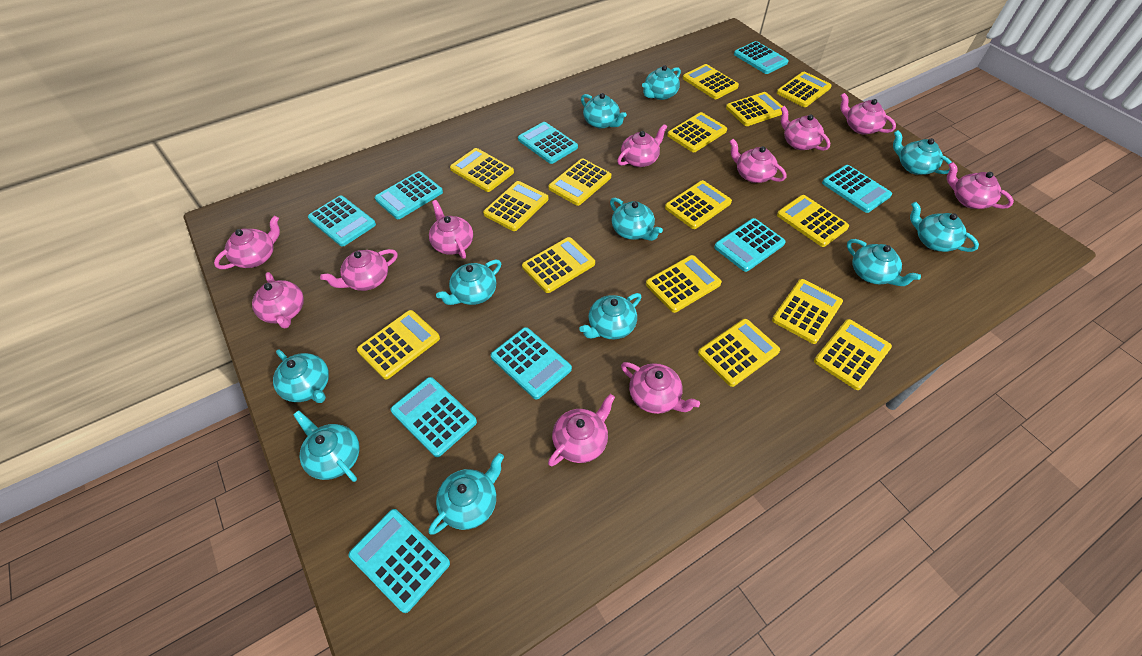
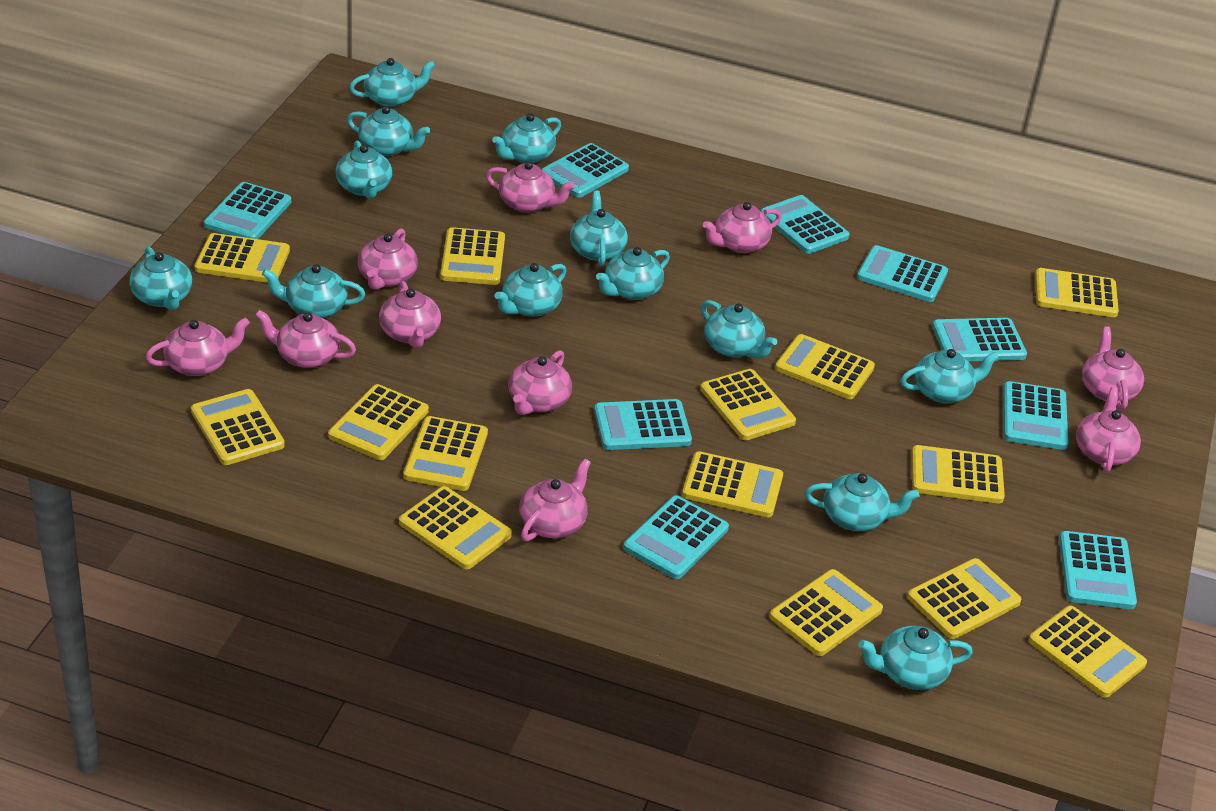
pink teapot: [214,216,280,269] [252,272,304,328] [320,249,398,291] [429,200,473,259] [548,394,615,466] [617,124,667,167] [621,362,700,414] [729,139,786,183] [781,106,830,151] [840,93,896,134] [947,162,1014,209] = 11 -> [145,317,250,376] [255,310,356,368] [358,228,418,290] [379,281,441,348] [486,161,575,213] [508,350,572,415] [519,458,591,541] [703,202,782,253] [1076,387,1141,473] [1082,326,1144,410] = 10
turquoise teapot: [273,350,329,403] [293,411,360,482] [428,453,504,535] [436,260,501,305] [579,293,642,339] [581,93,627,128] [610,198,663,241] [642,65,681,100] [847,239,921,286] [893,130,952,175] [910,202,979,252] = 11 -> [130,246,192,310] [262,264,365,318] [336,140,392,199] [347,106,430,156] [349,58,435,107] [492,113,561,163] [495,263,566,317] [570,191,628,266] [596,247,670,300] [701,300,777,358] [805,473,919,531] [858,626,973,690] [900,349,999,403] = 13
yellow calculator: [357,310,440,379] [450,148,514,192] [483,181,548,231] [522,237,595,293] [548,158,611,206] [646,255,722,313] [665,180,732,229] [667,112,727,152] [683,64,739,99] [698,319,780,387] [726,92,783,126] [772,279,843,344] [777,72,832,107] [777,195,849,247] [814,319,892,390] = 15 -> [191,389,285,465] [195,233,290,283] [328,384,429,460] [399,486,512,569] [403,416,488,491] [440,227,505,285] [682,451,783,517] [700,369,796,440] [770,569,883,656] [775,334,875,399] [907,558,1021,639] [912,445,1005,504] [1029,606,1147,698] [1035,268,1119,317] = 14

